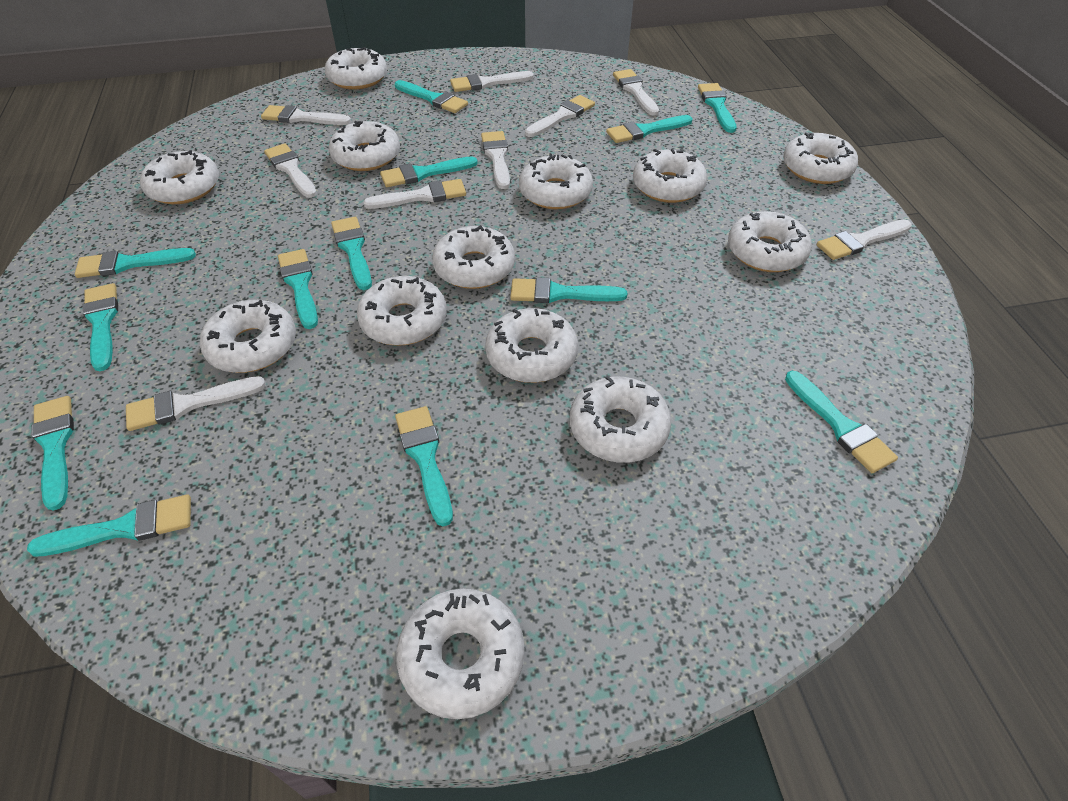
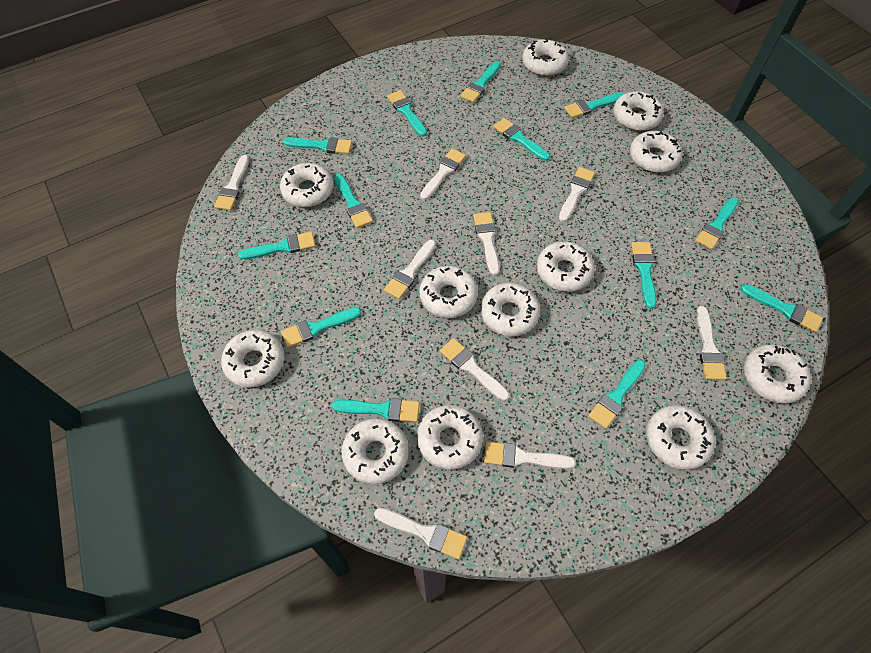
white donut: [140,150,219,204] [200,300,296,373] [325,47,387,90] [329,121,400,171] [357,276,447,346] [396,589,525,719] [432,225,515,289] [485,308,578,383] [519,154,593,209] [570,376,671,463] [633,149,707,203] [728,211,812,272] [783,133,858,184] = 13 -> [221,330,284,388] [280,163,333,207] [342,418,409,484] [417,405,483,470] [419,266,478,318] [480,283,540,336] [522,38,569,76] [537,241,595,292] [613,91,664,131] [630,131,682,173] [646,405,715,470] [744,344,811,404] = 12

